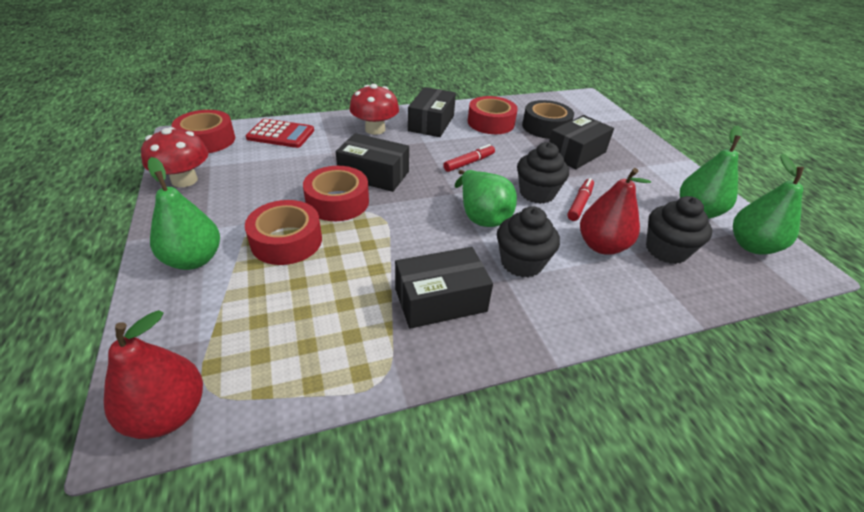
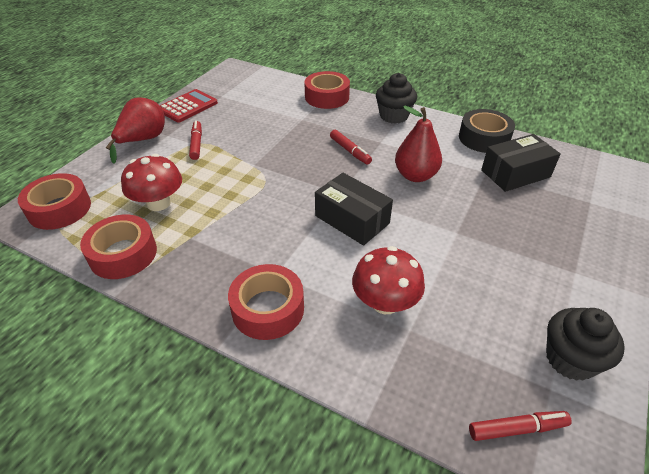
black box: [336,133,409,192] [395,247,493,329] [408,87,456,137] [549,115,614,169] = 4 -> [315,173,393,246] [481,134,560,192] = 2
black cupcake: [497,206,560,278] [517,142,569,204] [646,196,712,264] = 3 -> [376,73,417,124] [546,308,625,381] = 2
green pear: [148,157,220,270] [455,170,517,227] [680,125,742,219] [733,153,804,254] = 4 -> none = 0
red marker: [443,144,495,172] [567,178,594,221] = 2 -> [189,120,202,160] [330,130,372,165] [469,411,572,441] = 3

